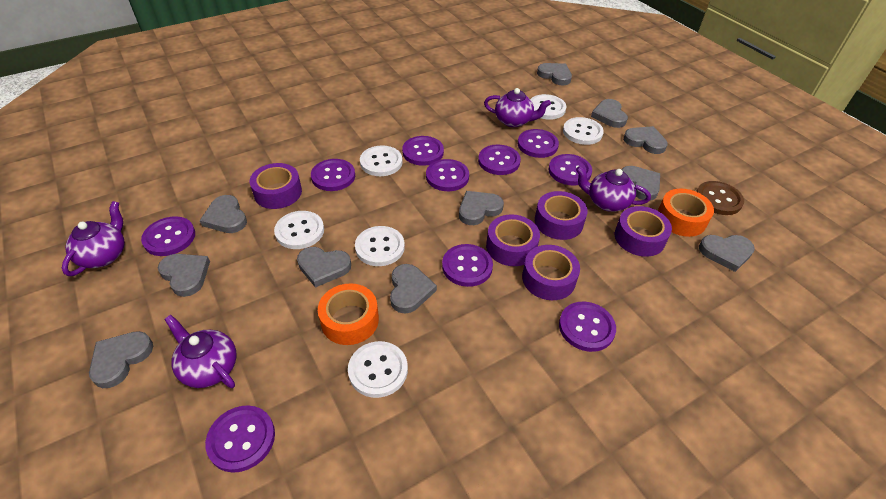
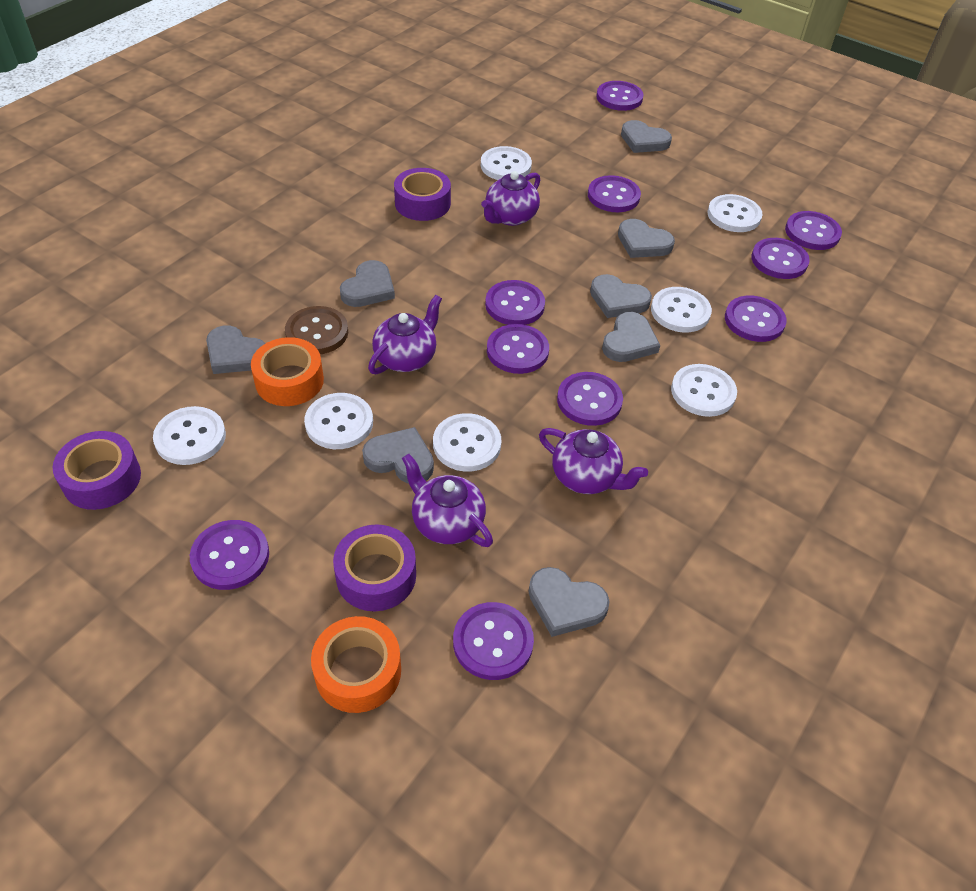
grey heart: [89,331,153,388] [158,254,210,297] [199,195,247,233] [297,247,351,288] [390,264,437,313] [459,191,504,225] [537,63,572,85] [591,99,628,128] [622,166,660,200] [623,126,668,154] [699,235,755,272] = 11 -> [206,325,266,374] [340,260,395,307] [362,427,434,484] [528,567,610,637] [590,274,652,318] [602,312,660,362] [618,219,675,258] [621,120,672,153] = 8
purple tape: [249,163,302,209] [486,214,540,266] [522,245,580,300] [535,191,588,240] [615,206,672,257] = 5 -> [52,431,141,510] [333,524,416,611] [394,168,451,221] = 3
white button: [274,211,324,249] [348,341,408,398] [355,226,405,266] [360,145,403,176] [530,94,566,120] [563,117,604,145] = 6 -> [153,406,226,465] [304,393,373,449] [433,413,501,472] [481,146,532,180] [651,287,712,332] [671,364,737,417] [707,194,763,232] = 7

